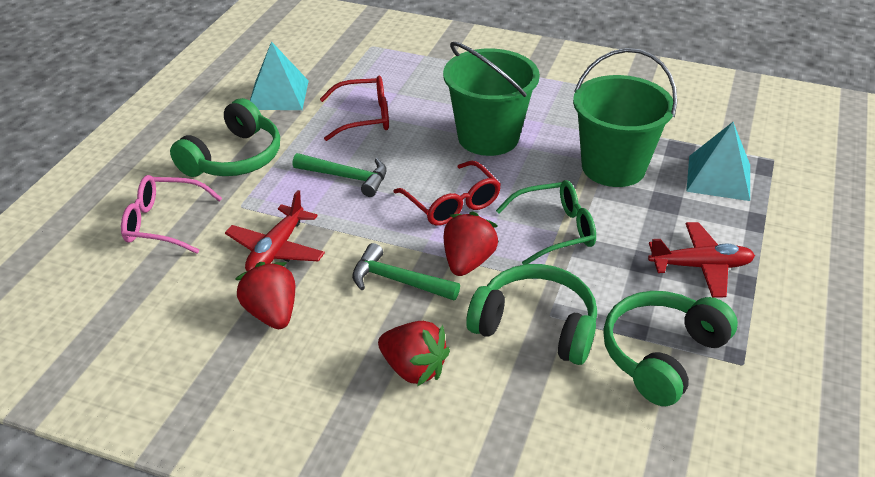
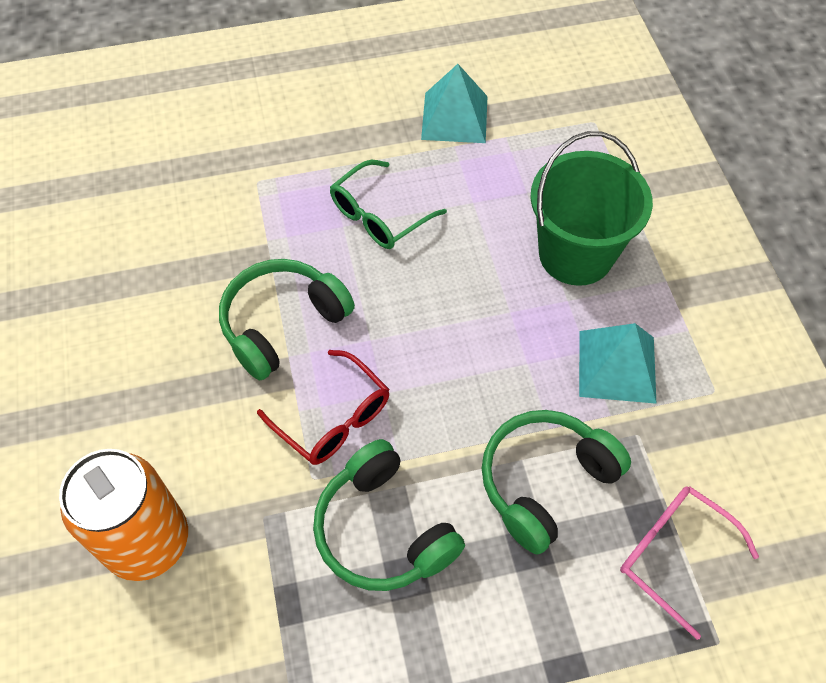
green bucket: [443,42,540,156] [573,48,677,187] = 2 -> [530,131,653,286] = 1
green hammer: [292,153,387,197] [352,243,460,301] = 2 -> none = 0
orange can: none = 0 -> [59,449,188,581] = 1
red glasses: [320,76,389,141] [393,161,501,226] = 2 -> [257,350,389,465] = 1
red plane: [225,190,325,271] [648,222,755,298] = 2 -> none = 0
red strawberry: [236,262,295,329] [378,321,450,386] [444,211,499,276] = 3 -> none = 0

